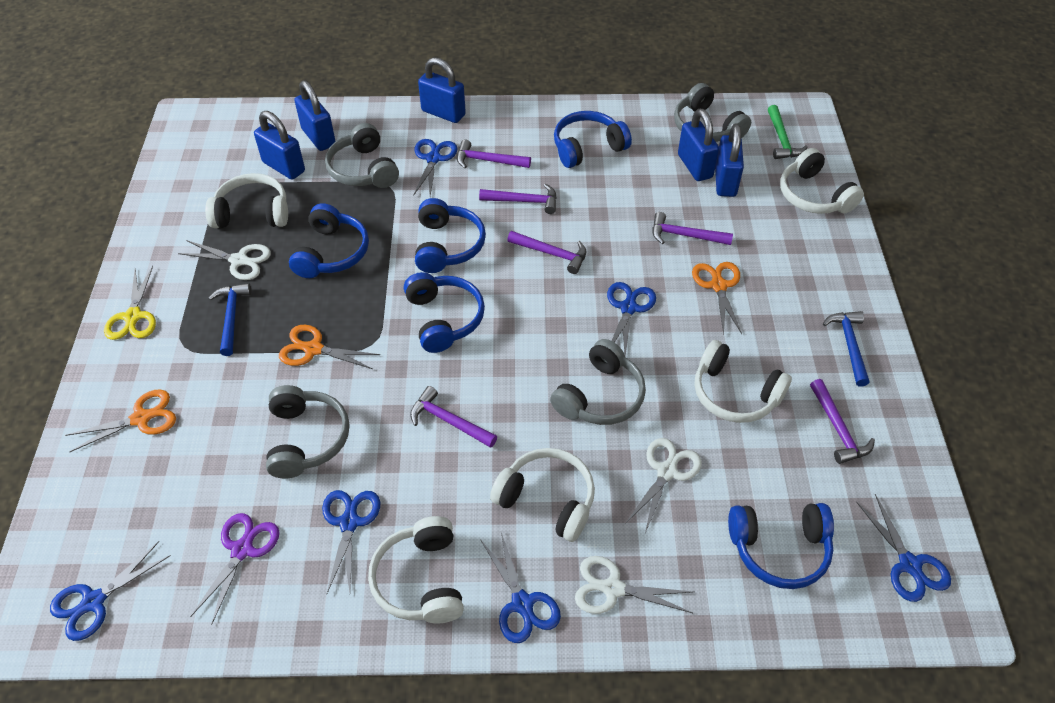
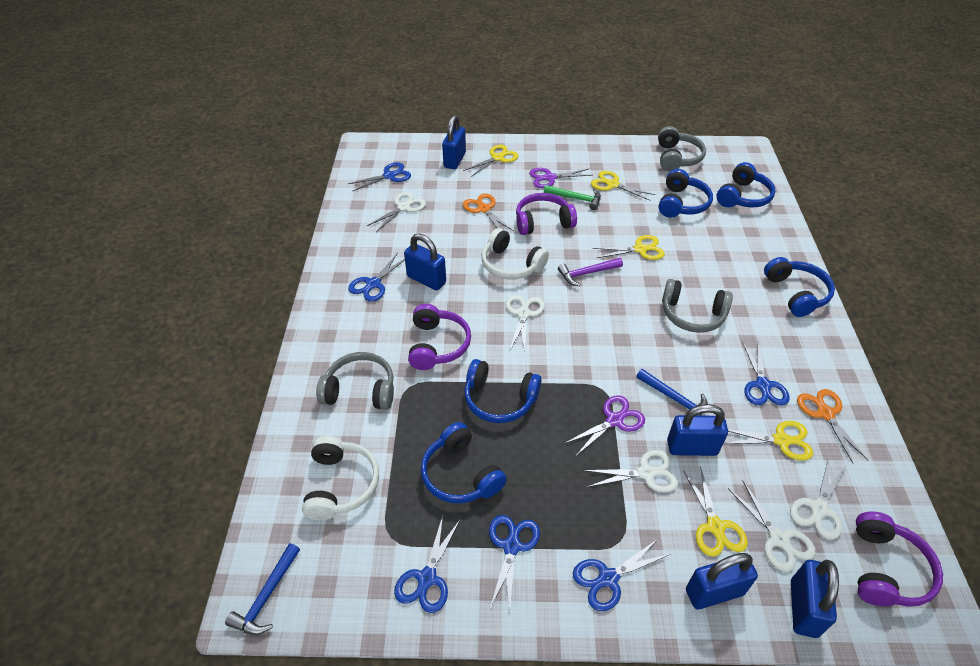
grey headphones: [266,385,349,479] [325,123,399,188] [550,339,646,425] [674,83,751,142] = 4 -> [316,352,394,410] [658,126,706,172] [662,279,733,333] = 3
orange scissors: [65,390,176,452] [279,325,380,369] [692,262,742,335] = 3 -> [463,193,514,231] [797,389,869,463] = 2
purple hammer: [410,386,497,448] [457,140,531,168] [479,184,557,214] [507,231,586,274] [652,212,733,245] [810,379,875,464] = 6 -> [558,258,623,286] = 1
purple headphones: none = 0 -> [408,304,471,370] [516,193,577,235] [856,511,943,607] = 3
purple scissors: [190,513,280,625] = 1 -> [529,168,592,188] [564,395,645,456] = 2
white headphones: [205,173,288,228] [368,516,464,623] [490,448,595,542] [695,340,792,423] [780,148,864,214] = 5 -> [302,436,379,520] [482,228,549,280] = 2
white scissors: [178,240,271,280] [575,556,693,614] [625,438,702,533] = 3 -> [367,192,426,232] [506,295,545,351] [583,450,678,493] [728,481,816,572] [790,457,847,540] = 5
yellow scissors: [104,266,156,340] = 1 -> [463,145,519,177] [591,171,656,201] [593,235,665,260] [683,467,748,557] [723,421,813,461] = 5

